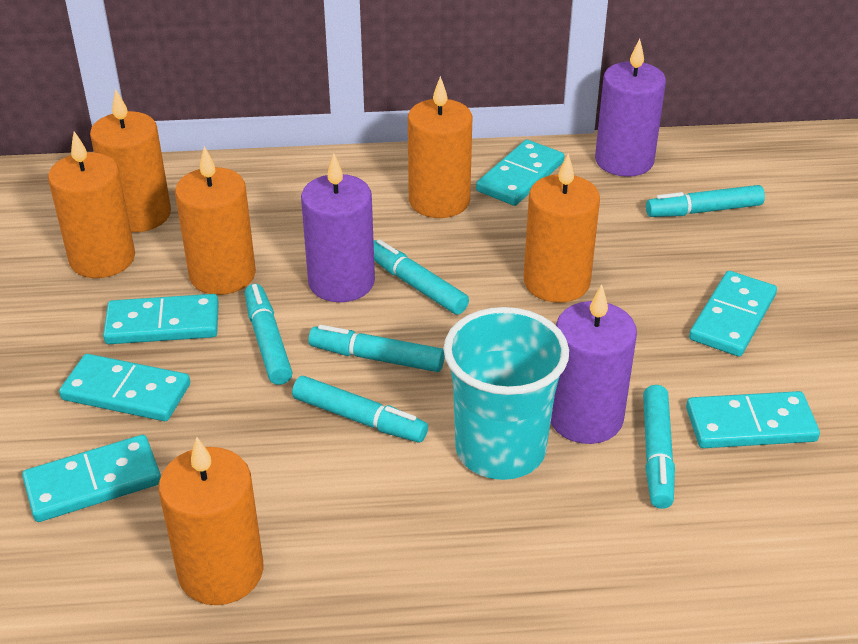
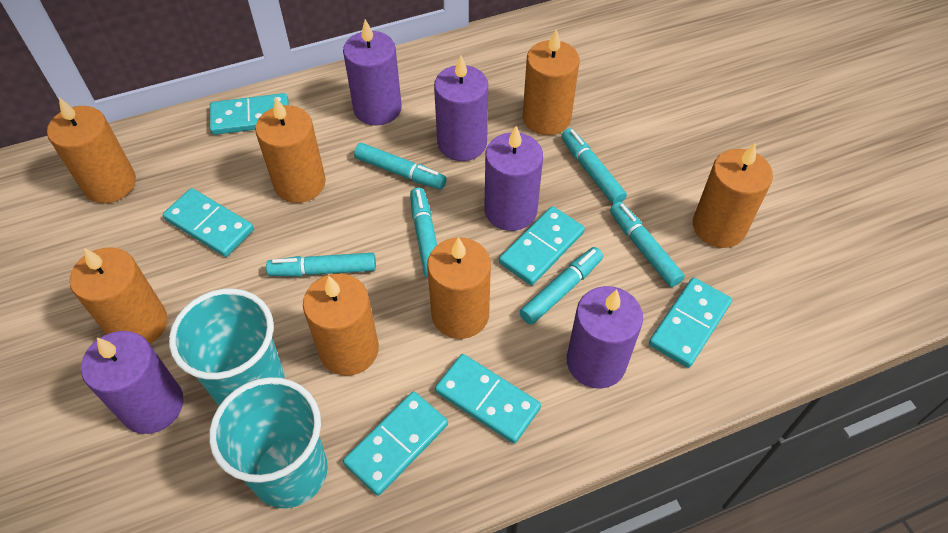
orange candle: [48,131,135,278] [90,89,171,232] [159,437,264,605] [175,146,256,295] [408,76,472,218] [524,153,600,303] = 6 -> [47,98,136,203] [70,247,167,344] [255,97,326,203] [303,273,379,376] [427,237,491,339] [523,29,579,135] [693,143,773,248] = 7
purple candle: [301,153,375,302] [551,284,637,444] [595,39,666,177] = 3 -> [81,331,184,434] [343,19,402,125] [434,55,488,161] [484,126,543,231] [567,286,643,389] = 5
turquoise cup: [443,307,569,480] = 1 -> [169,288,285,406] [209,377,328,508] = 2

